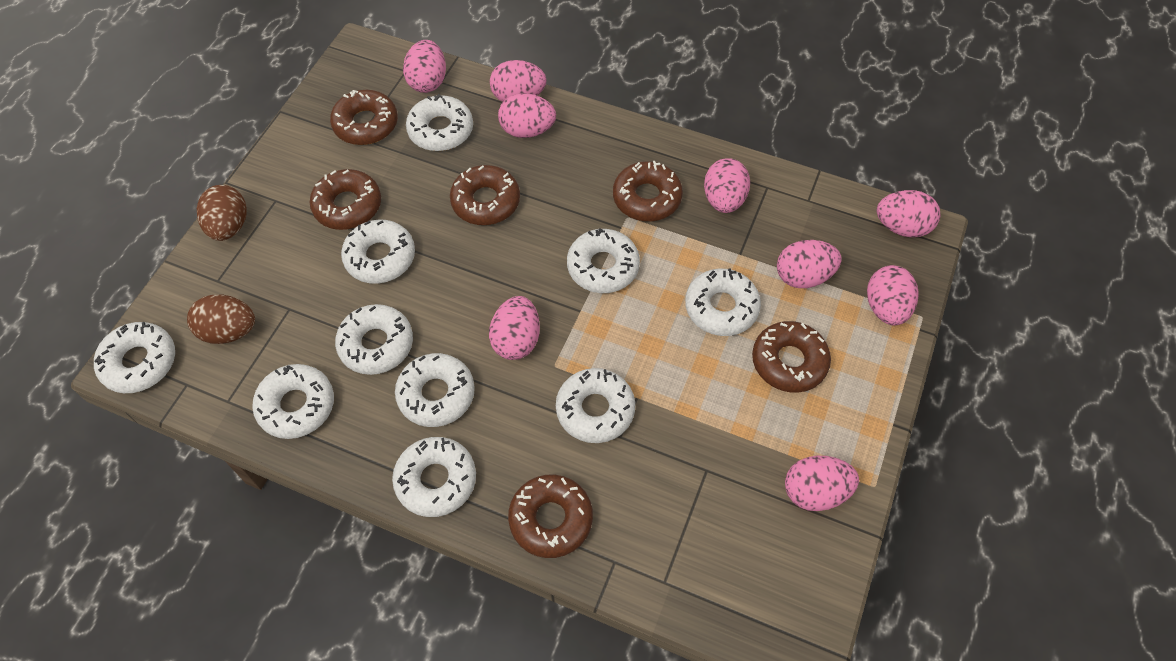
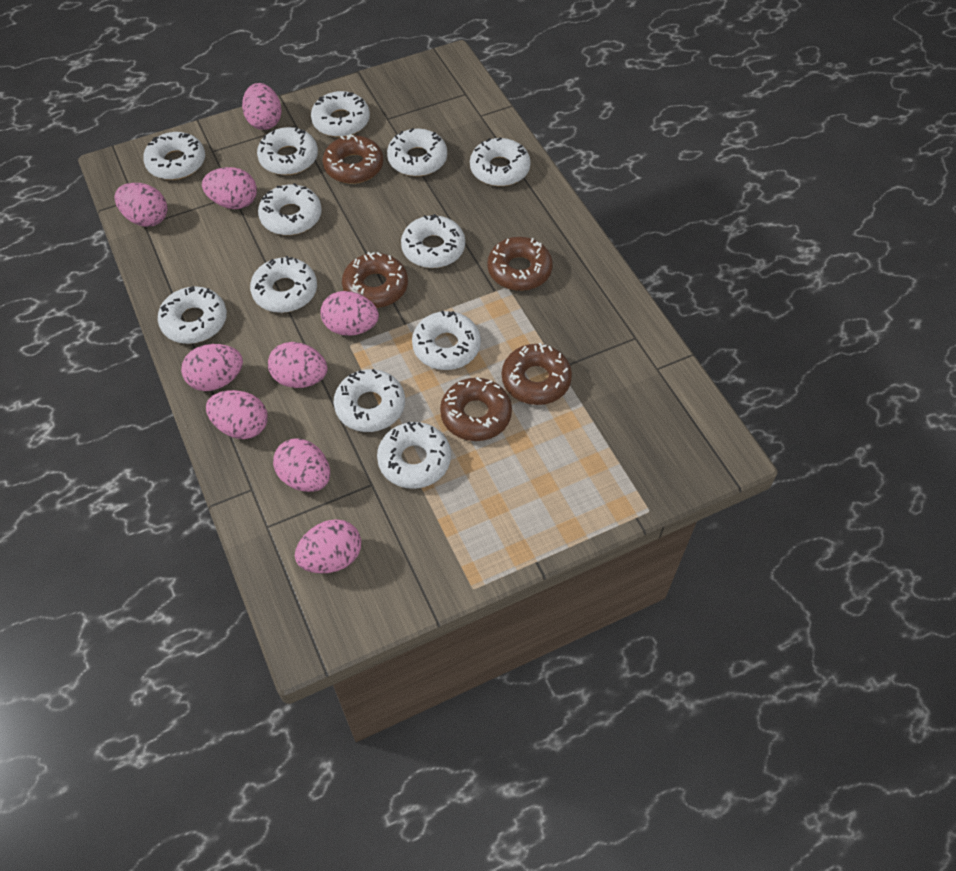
brown donut: [309,169,381,230] [330,90,398,145] [450,165,520,225] [508,475,593,558] [613,161,683,221] [752,321,831,393] = 6 -> [323,134,383,184] [342,252,408,308] [440,377,512,441] [487,237,553,291] [502,343,572,405] = 5
brown egg: [187,295,255,344] [197,185,247,241] = 2 -> none = 0
white donut: [94,322,175,393] [252,364,334,439] [335,304,413,375] [341,220,415,284] [392,437,476,517] [395,353,475,427] [406,94,473,151] [556,368,635,443] [567,228,640,293] [685,268,761,336] = 10 -> [143,132,205,180] [158,286,227,344] [250,256,317,313] [257,127,318,175] [258,183,322,235] [311,91,370,137] [334,369,405,432] [377,422,451,489] [387,128,447,176] [401,214,465,268] [412,311,481,370] [470,137,531,186] = 12

